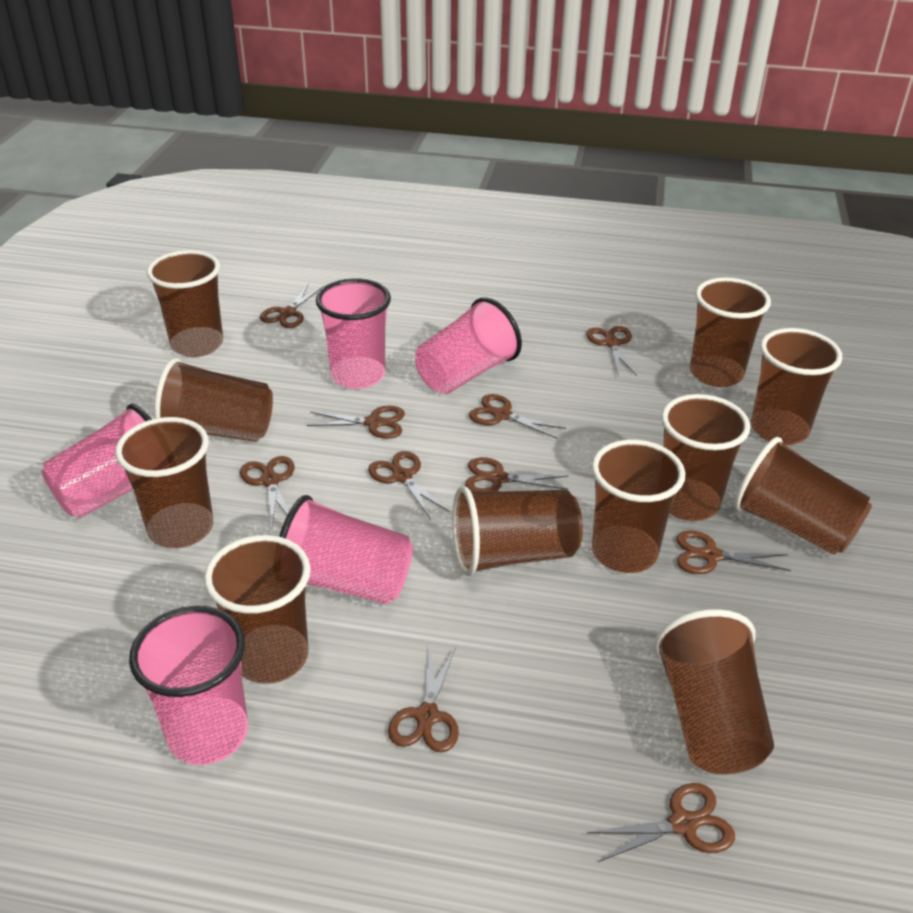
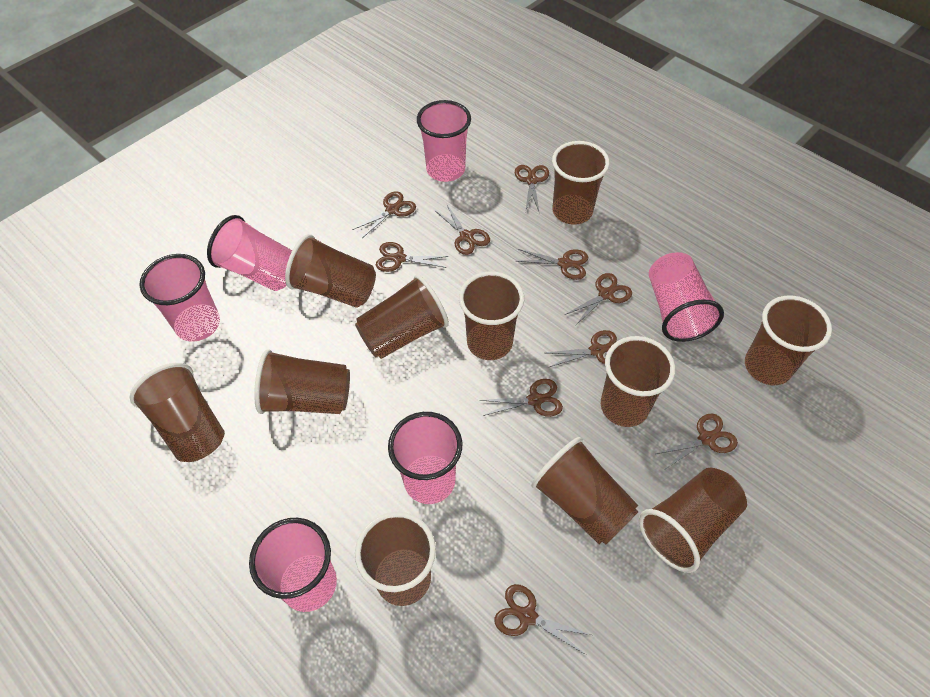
pink cup: [41,404,152,518] [129,606,248,765] [279,495,413,605] [316,278,391,389] [415,297,522,394] = 5 -> [139,254,220,342] [207,215,292,291] [249,518,337,612] [388,412,462,504] [417,100,471,182] [649,252,724,342] = 6

